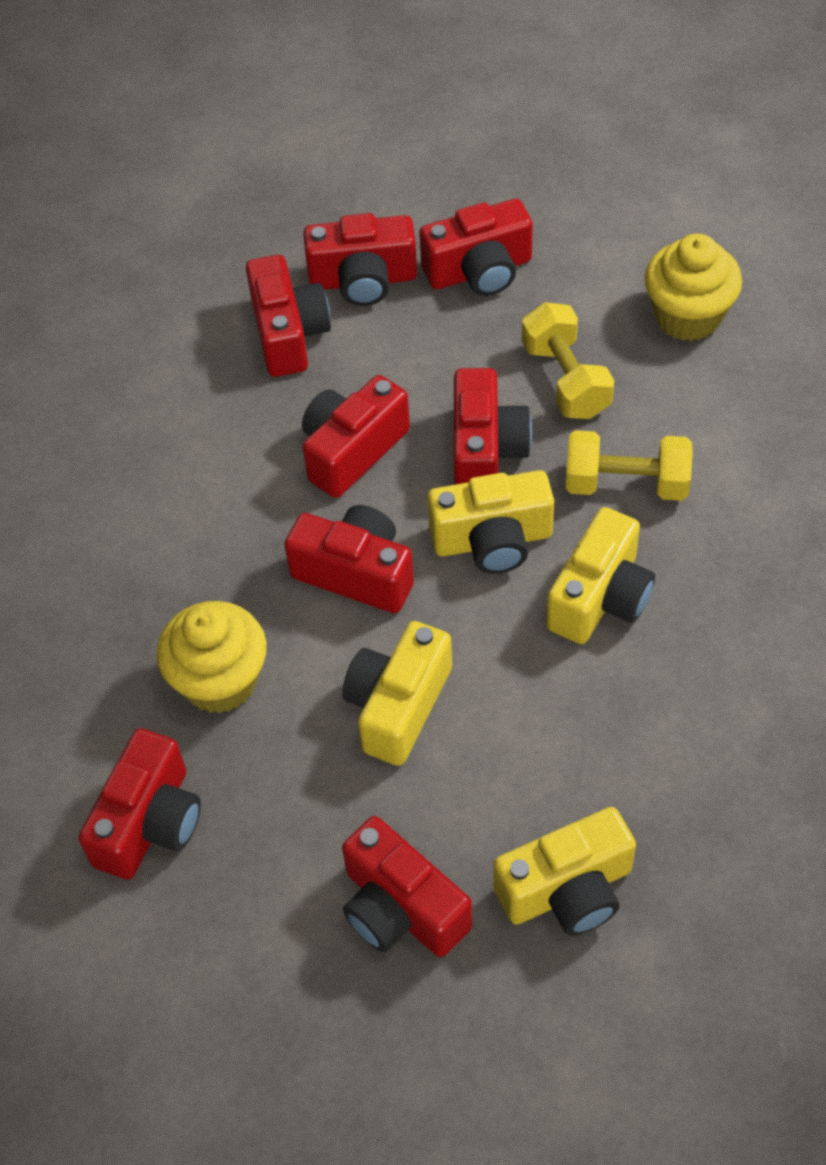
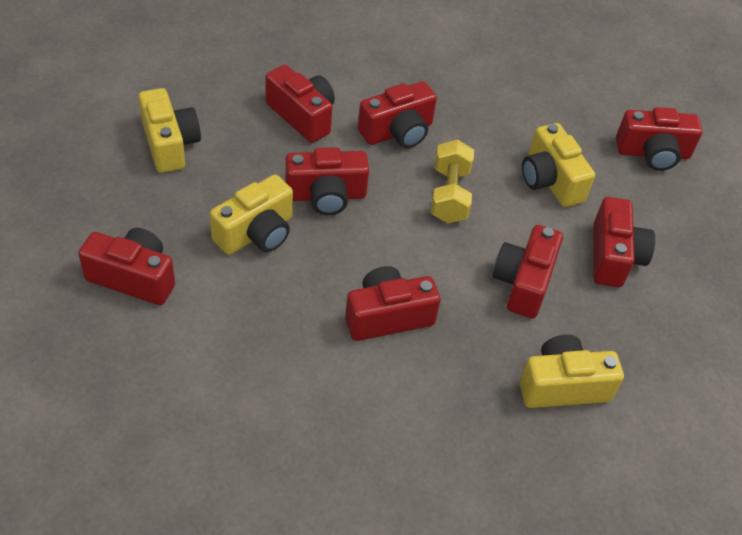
yellow cupcake: [157,601,267,713] [645,234,742,341] = 2 -> none = 0
yellow dumbbell: [522,302,614,419] [565,430,693,501] = 2 -> [431,140,474,223] = 1

